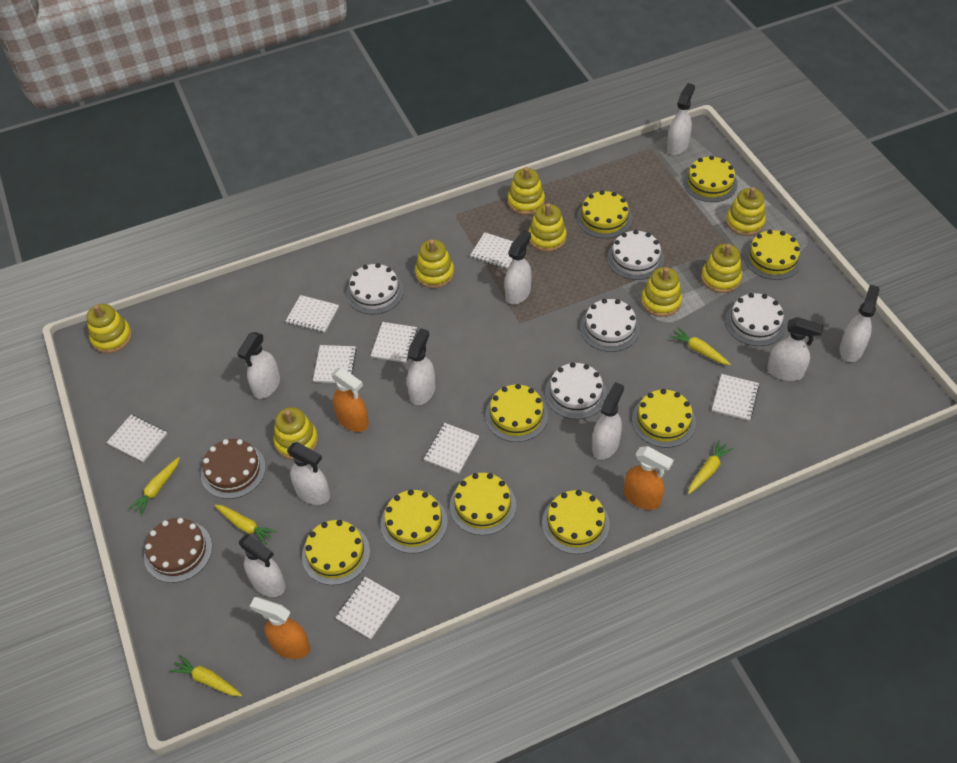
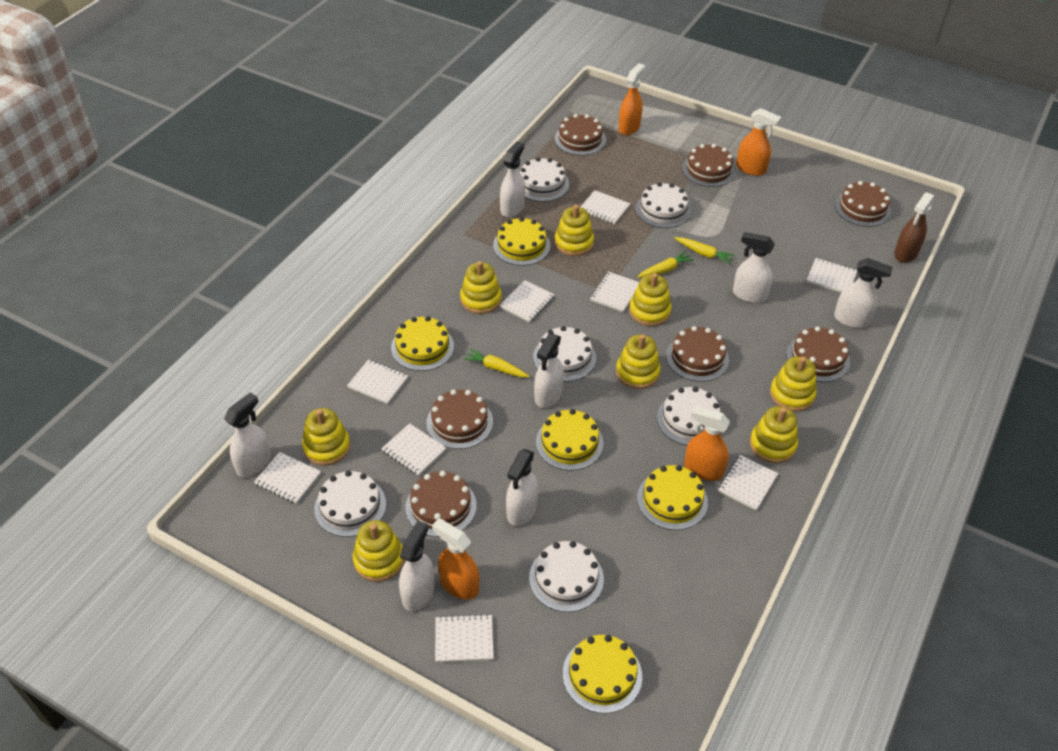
brown cake: [144,518,212,583] [201,439,266,499] = 2 -> [405,471,477,537] [426,389,493,449] [555,114,606,155] [666,326,729,382] [682,144,736,187] [786,326,850,382] [835,181,891,227] = 7
brown spray bottle: none = 0 -> [894,192,935,263] = 1
orange spray bottle: [250,597,310,659] [331,367,369,432] [624,446,674,510] = 3 -> [432,518,479,600] [619,63,645,135] [684,406,730,481] [736,108,781,176] = 4
white cake: [346,263,404,314] [545,362,607,419] [580,299,640,352] [607,230,664,280] [725,293,786,346] = 5 -> [314,471,386,537] [520,157,569,202] [529,541,604,612] [533,326,596,382] [636,182,691,228] [657,387,721,445] = 6
white notebook: [106,415,167,462] [286,295,339,333] [313,345,357,383] [335,577,400,639] [371,322,417,363] [424,423,479,474] [470,232,513,269] [712,374,759,421] = 8 -> [254,452,321,504] [347,359,408,404] [381,423,446,476] [435,614,494,662] [500,280,554,322] [581,190,630,224] [590,271,639,312] [718,455,778,511] [807,258,857,292] = 9
white spray bottle: [237,332,280,399] [239,535,286,597] [287,442,330,505] [407,328,435,405] [505,230,532,305] [592,382,624,459] [667,83,695,155] [767,317,824,381] [839,285,880,362] = 9 -> [224,392,271,477] [399,520,434,611] [500,141,525,217] [506,449,538,526] [534,334,564,408] [733,232,775,303] [834,258,893,328] = 7
yellow cake: [302,520,370,585] [381,490,448,553] [450,473,516,535] [485,384,548,442] [542,490,610,554] [577,190,632,238] [632,389,696,448] [683,156,738,202] [744,230,802,280] = 9 -> [391,316,454,371] [493,217,550,266] [536,409,604,471] [563,635,642,713] [637,465,708,530] = 5
yellow carrot: [128,457,180,516] [170,655,242,696] [214,504,277,545] [670,327,731,365] [688,440,733,494] = 5 -> [463,348,530,377] [637,251,694,278] [675,237,735,264] = 3

